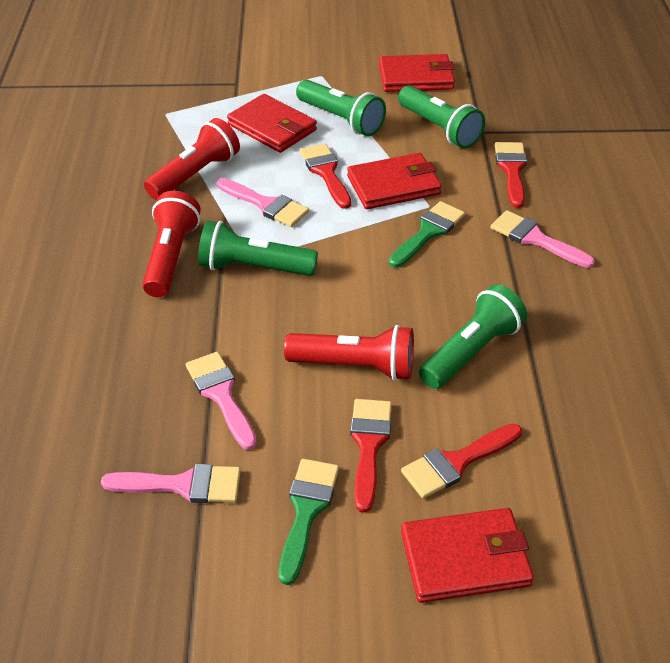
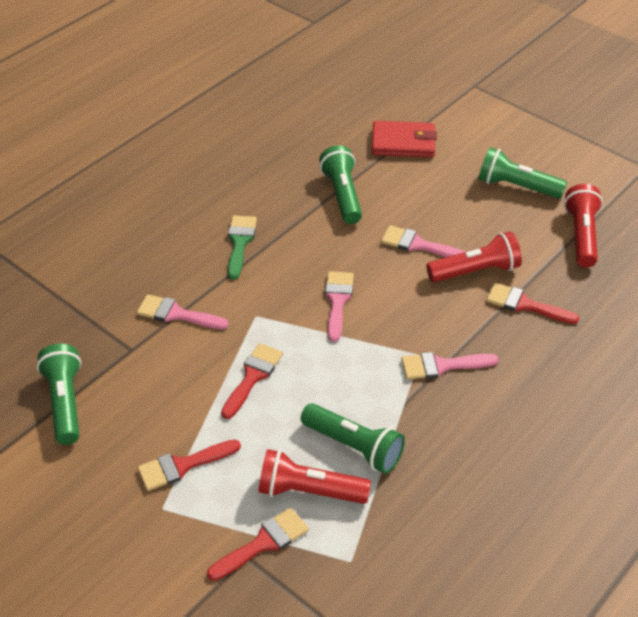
green brush: [279,459,339,585] [389,201,465,268] = 2 -> [228,216,257,279] = 1
red wallet: [227,94,317,153] [347,153,442,209] [379,54,455,92] [401,508,534,603] = 4 -> [372,121,437,158] = 1

